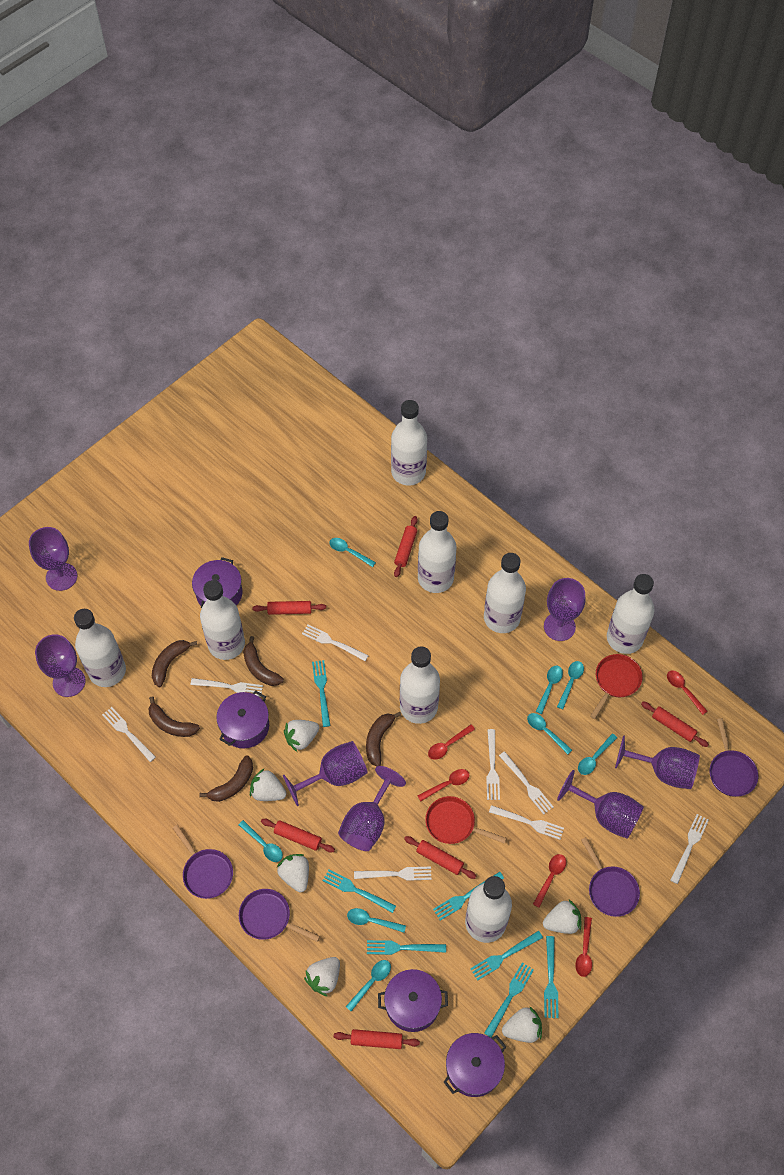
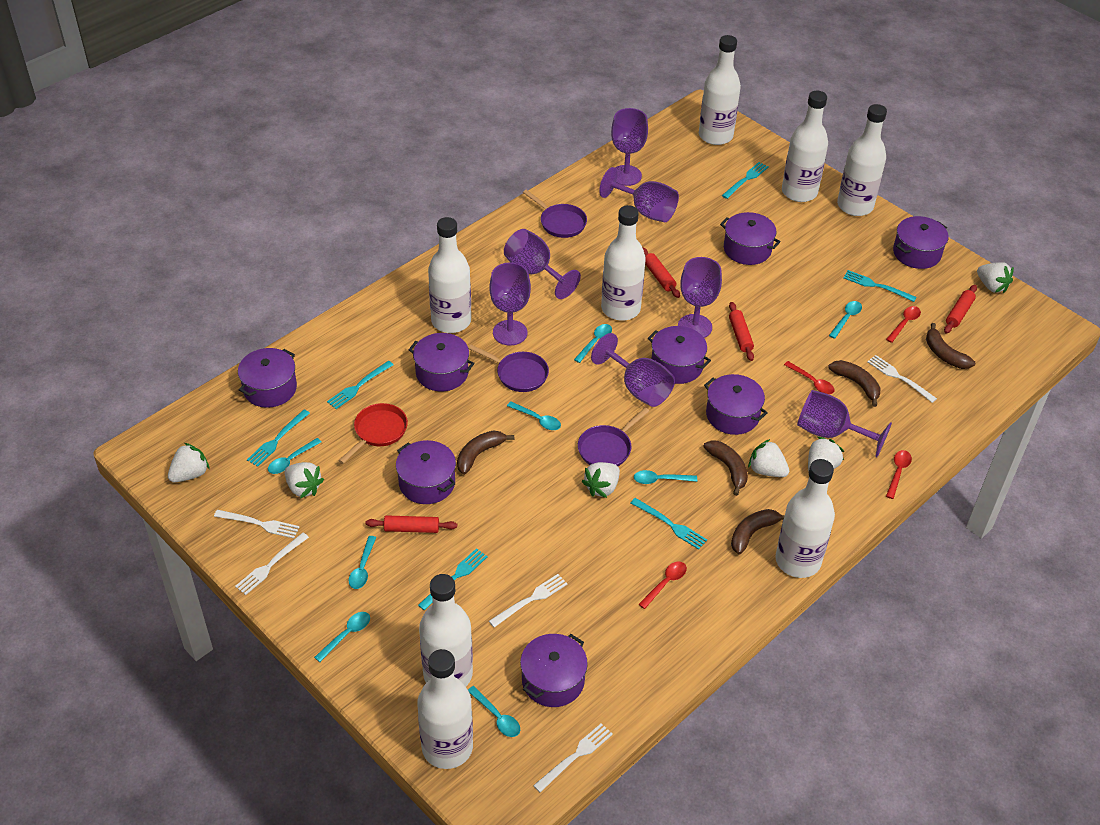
purple pan: [173,825,233,899] [239,889,320,942] [581,837,640,917] [710,718,758,797] = 4 -> [469,344,549,392] [523,190,587,238] [578,408,649,466] = 3
purple pot: [192,557,243,608] [216,691,269,748] [378,969,448,1032] [444,1033,506,1097] = 4 -> [238,348,297,408] [396,440,456,504] [409,333,474,391] [520,634,588,707] [648,326,711,384] [704,374,768,435] [720,212,781,265] [893,216,949,269] = 8
red pan: [425,796,507,844] [590,654,643,719] = 2 -> [338,403,408,464] = 1
red rolling pin: [252,601,326,615] [261,819,335,853] [334,1029,420,1049] [394,516,417,577] [404,836,476,879] [641,702,709,747] = 6 -> [366,515,457,533] [642,247,680,298] [729,302,754,361] [944,285,977,334] = 4
red spoon: [418,769,469,801] [428,724,475,760] [533,854,566,908] [575,917,592,977] [667,671,708,715] = 5 -> [638,561,687,609] [784,361,835,394] [886,306,921,343] [886,450,912,499] = 4
turquoise fork: [312,660,331,727] [323,869,396,913] [367,940,446,955] [433,872,504,921] [470,931,543,981] [484,962,534,1038] [544,936,559,1018] = 7 -> [247,409,310,467] [327,361,394,409] [418,548,488,610] [631,498,707,550] [722,162,769,199] [843,270,917,302] = 6
white fork: [102,707,156,762] [190,678,263,697] [302,624,369,661] [354,867,432,881] [486,729,500,800] [489,805,564,840] [499,751,553,815] [670,814,709,884] = 8 -> [214,510,300,538] [235,533,309,595] [489,574,568,627] [533,723,613,793] [867,355,937,403] = 5

